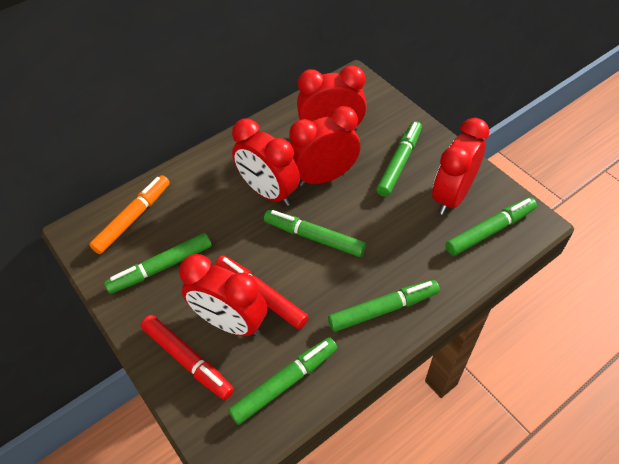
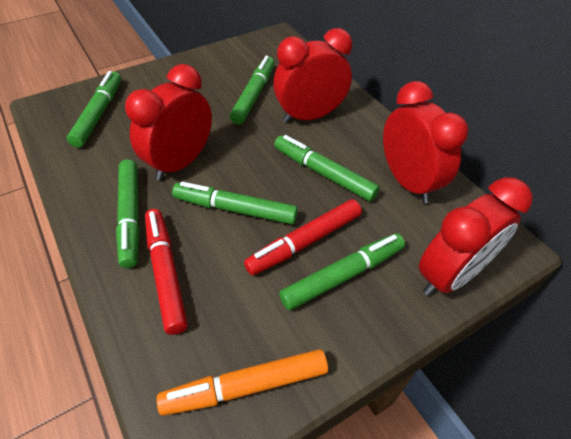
red clock: [179,254,267,336] [232,119,300,206] [289,106,360,187] [297,65,367,131] [432,118,489,215] = 5 -> [125,64,212,180] [273,28,352,123] [383,81,468,204] [419,177,533,296] = 4

